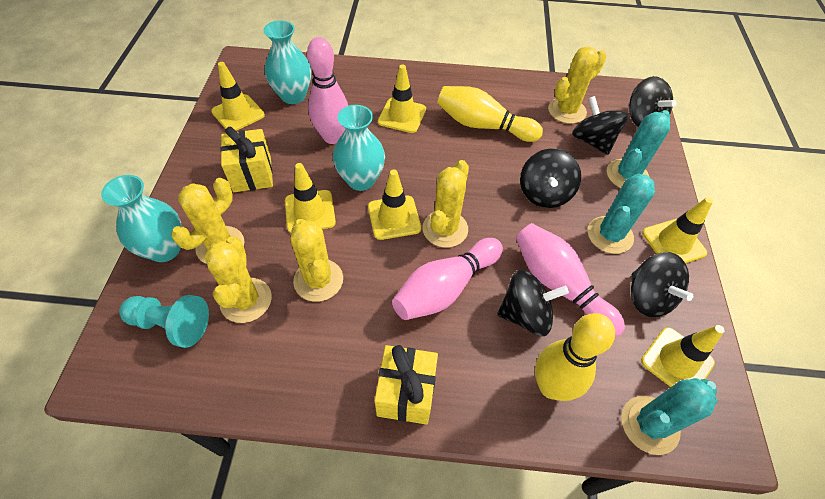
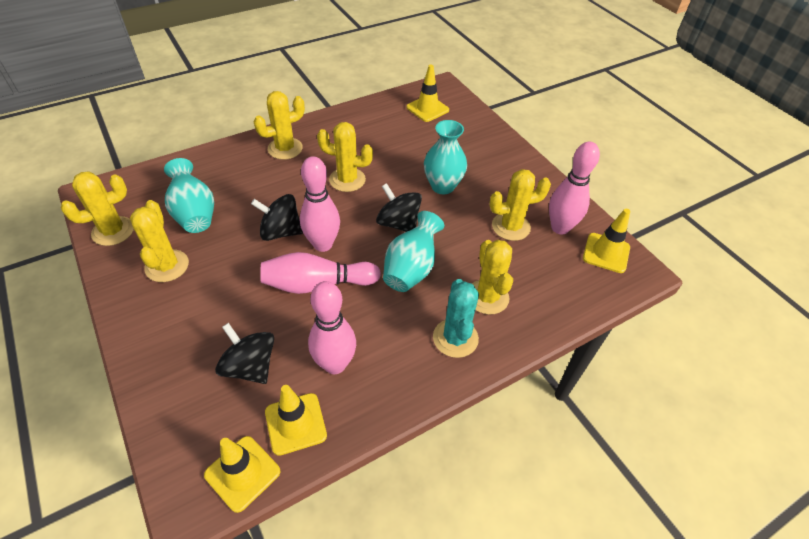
black spinning top: [497,269,569,336] [520,148,581,208] [572,96,628,155] [629,76,677,127] [631,252,693,317] = 5 -> [215,323,274,384] [251,194,303,241] [376,183,422,232] = 3
pink bowling pin: [307,37,348,144] [392,238,503,320] [516,223,625,337] = 3 -> [260,252,381,294] [300,156,340,252] [308,281,356,374] [549,142,600,235] = 4
turquoise cactus: [588,174,655,254] [607,110,670,188] [621,378,717,455] = 3 -> [433,279,479,358] = 1
turquoise pawn: [119,295,209,348] = 1 -> none = 0
yellow bowling pin: [437,86,543,142] [535,313,615,401] = 2 -> none = 0
yellow cactus: [171,178,244,264] [204,236,272,323] [291,219,343,302] [423,160,469,248] [548,47,606,124] = 5 -> [61,171,134,246] [130,200,189,282] [254,91,305,160] [317,122,373,192] [472,240,513,315] [489,169,551,241] = 6
yellow gift: [220,127,273,192] [375,345,438,425] = 2 -> none = 0
yellow traffic cone: [211,62,265,131] [285,163,336,233] [368,170,421,240] [378,64,426,133] [641,325,725,387] [642,197,713,264] = 6 -> [204,436,280,513] [265,385,327,456] [406,65,449,122] [583,209,630,273] = 4

